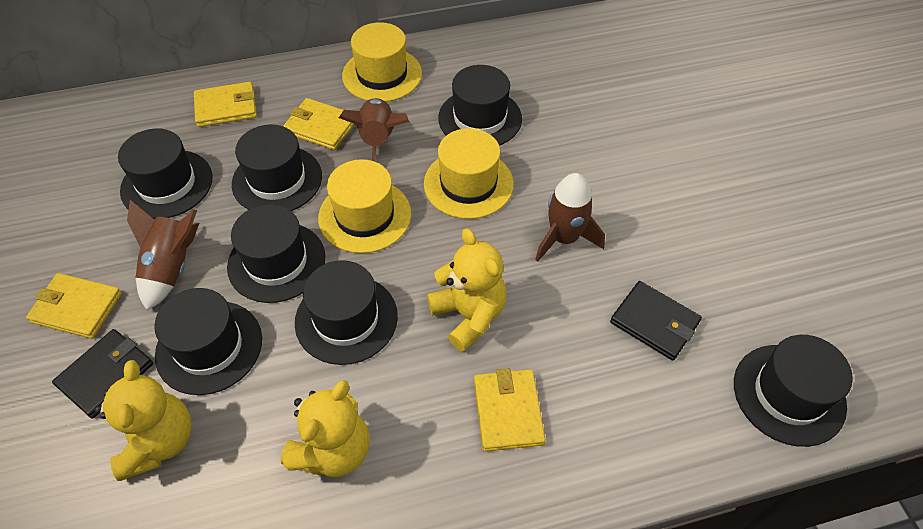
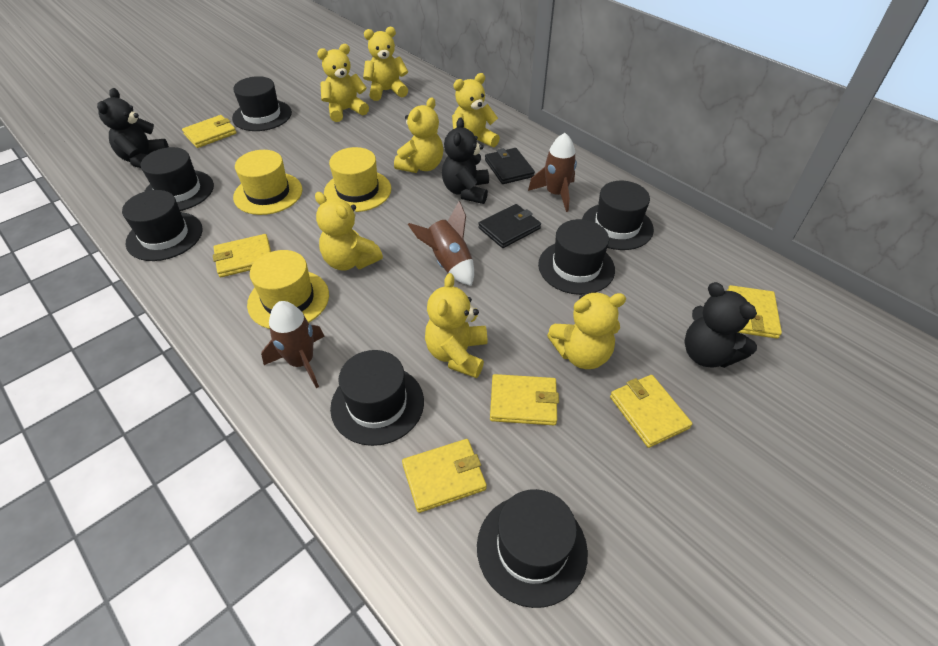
black teddy bear: none = 0 -> [97,88,169,168] [442,118,489,204] [684,282,757,368] = 3
yellow teddy bear: [94,360,192,481] [281,380,370,477] [427,228,506,352] = 3 -> [315,192,383,271] [317,44,369,122] [363,27,408,101] [394,98,443,173] [425,273,487,378] [452,73,500,147] [547,293,626,369] = 7
yellow wallet: [26,273,122,339] [194,82,257,127] [283,98,355,150] [474,368,546,451] = 4 -> [182,115,237,148] [213,234,271,277] [402,439,487,513] [490,374,559,425] [610,375,692,448] [727,285,782,339] = 6

